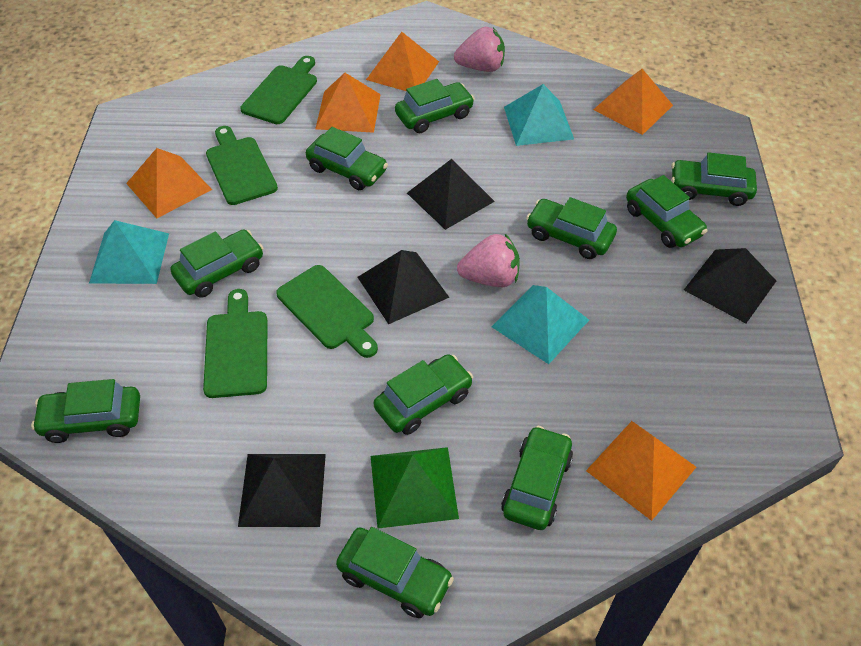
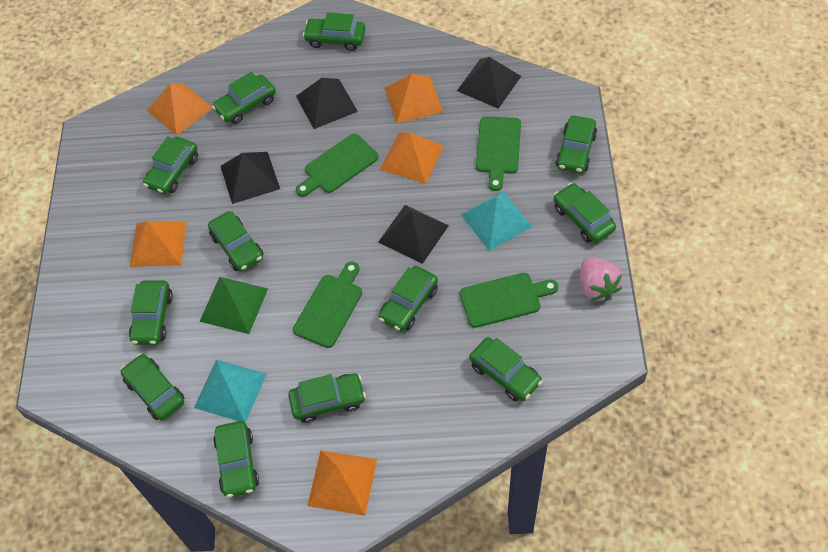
green car: [31,379,140,443] [170,230,263,298] [306,127,388,190] [336,527,454,618] [373,354,473,435] [395,79,475,133] [501,426,573,530] [526,197,617,259] [626,175,707,248] [671,152,757,206] = 10 -> [121,354,184,421] [129,280,173,345] [143,137,198,194] [208,211,263,272] [212,72,276,124] [213,421,259,498] [288,373,366,423] [303,13,366,51] [379,266,438,332] [469,337,543,401] [554,183,616,243] [555,116,597,173] = 12
pink strawberry: [454,27,505,72] [457,234,520,287] = 2 -> [580,257,622,301] = 1
turquoise pyramid: [89,220,169,284] [492,285,589,364] [504,84,574,146] = 3 -> [194,359,266,423] [461,191,532,251] = 2

